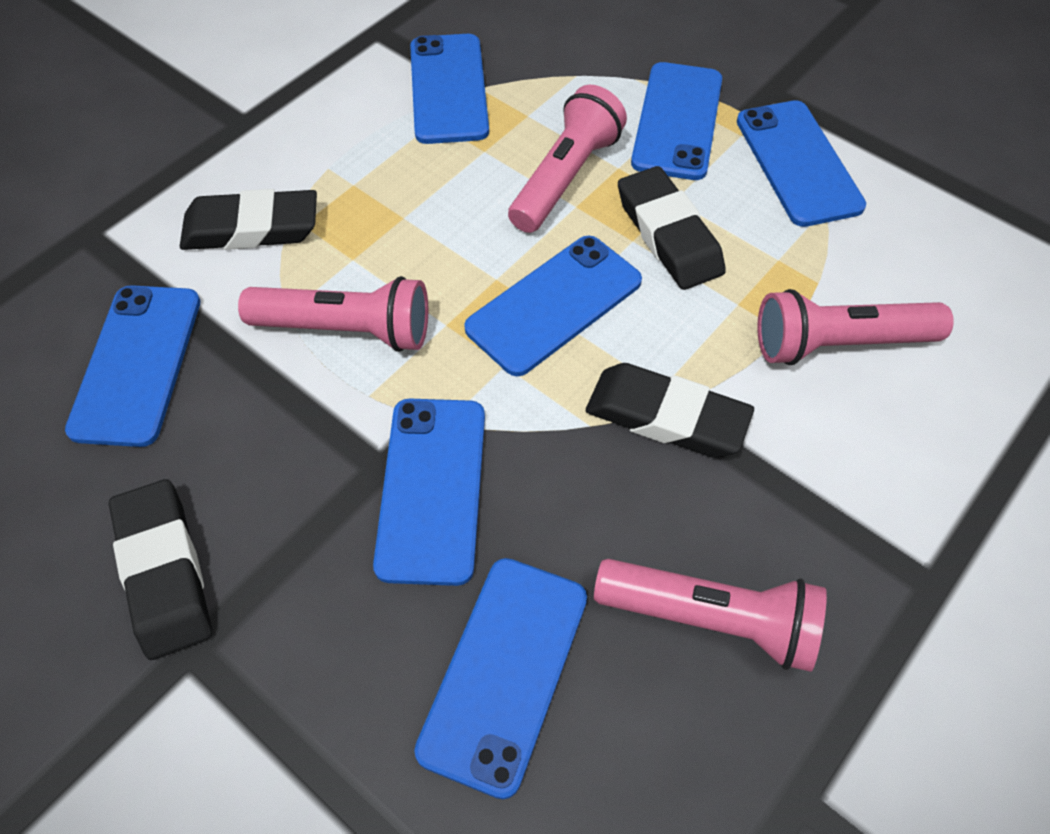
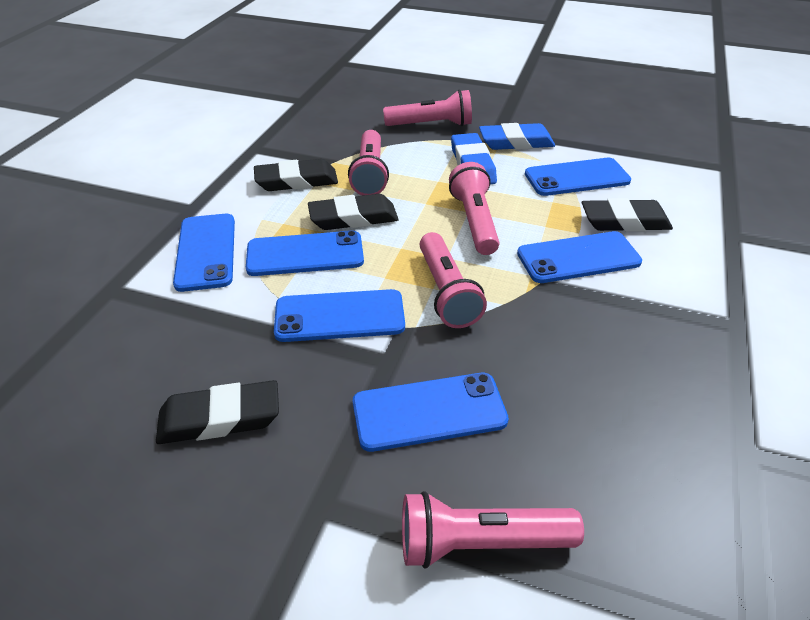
blue eraser: none = 0 -> [451,133,497,184] [479,123,555,150] = 2
blue phone: [65,285,200,447] [373,399,485,586] [410,34,489,144] [414,558,587,799] [464,236,642,376] [631,62,722,180] [737,100,866,227] = 7 -> [173,214,235,292] [246,230,364,276] [274,289,405,342] [353,373,509,452] [517,231,642,283] [525,158,631,196] = 6
pink flashlight: [238,276,428,352] [508,85,627,233] [594,559,827,672] [757,289,954,365] = 4 -> [348,130,389,196] [383,90,472,126] [402,491,584,569] [420,232,487,328] [449,162,499,255] = 5

